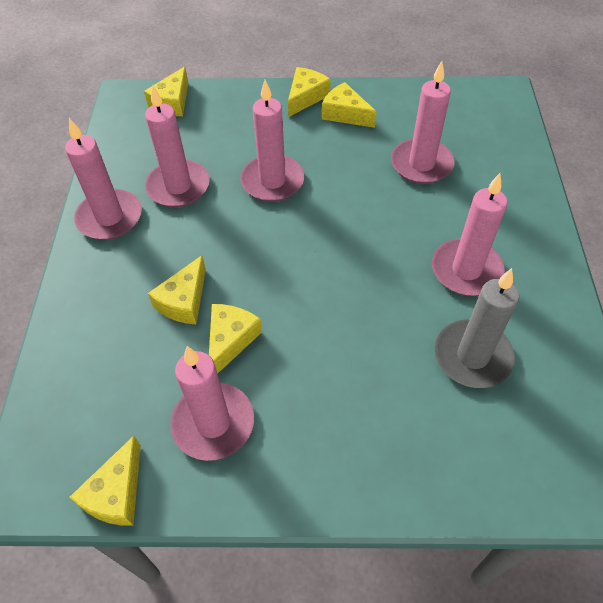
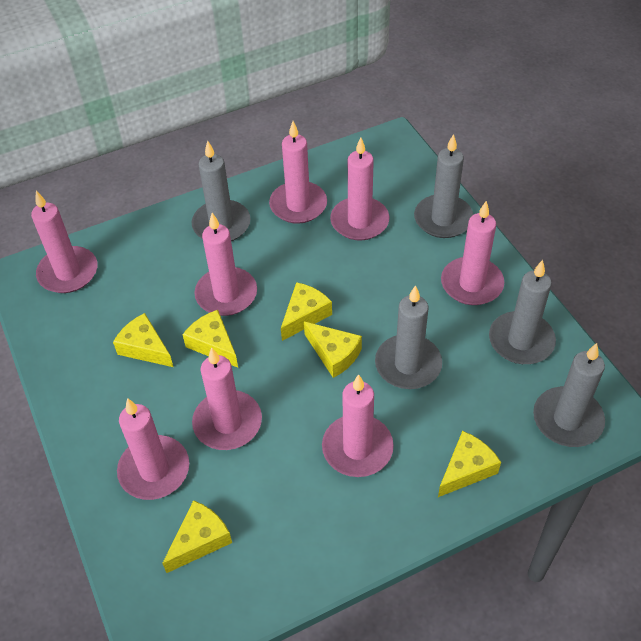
grey candle: [435,268,519,388] = 1 -> [192,140,250,241] [375,285,442,389] [414,134,473,238] [489,260,556,364] [533,343,605,447] = 5
pink candle: [65,118,142,240] [145,85,210,207] [170,346,254,461] [240,80,304,202] [391,61,455,184] [432,173,507,296] = 6 -> [31,191,97,293] [117,398,189,500] [192,347,262,450] [194,213,257,316] [269,121,327,224] [322,374,394,477] [330,137,389,241] [441,201,504,305] = 8

